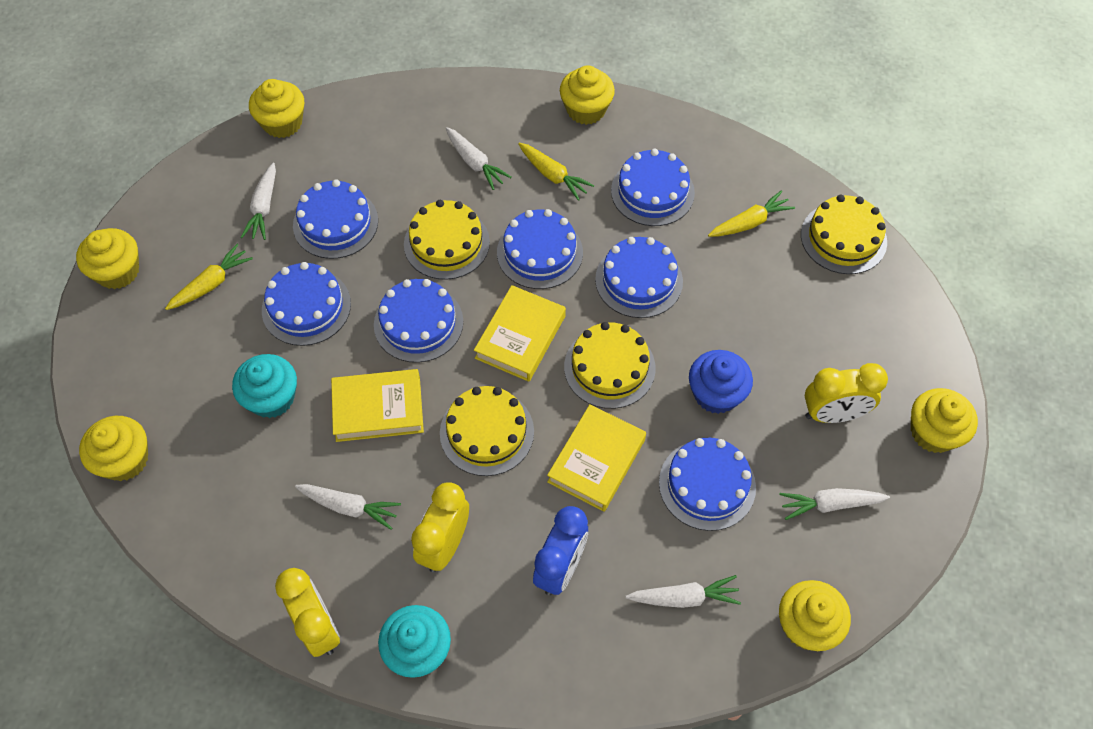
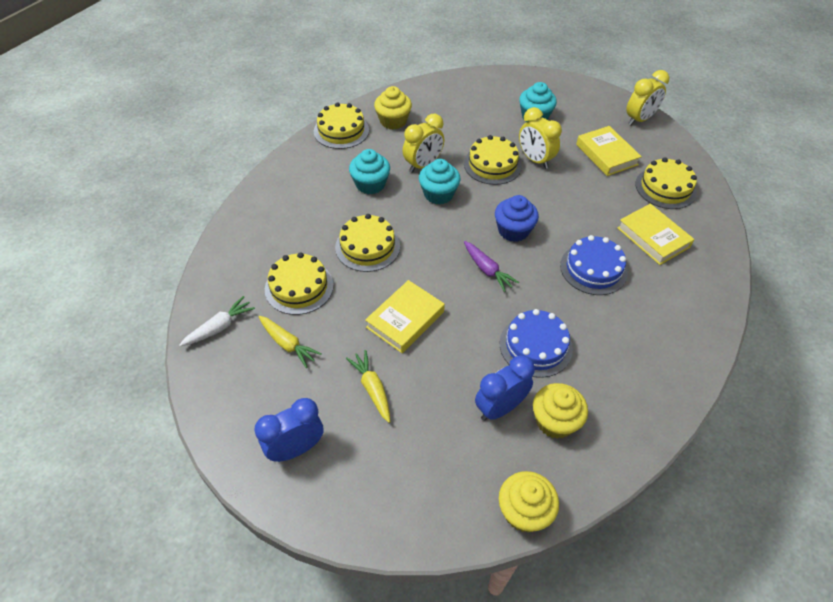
blue cake: [262,262,351,346] [293,179,378,259] [374,279,463,363] [497,209,583,289] [595,237,683,318] [611,149,695,226] [659,438,756,531] = 7 -> [500,309,573,378] [560,235,628,295] = 2
blue clock: [533,506,588,595] = 1 -> [254,398,324,462] [475,356,535,421] = 2
purple carrot: none = 0 -> [464,241,519,292] = 1
turquoise cupcake: [232,354,297,418] [378,605,451,678] = 2 -> [349,149,390,195] [419,159,461,204] [519,82,557,122] = 3
white carrot: [240,163,276,240] [295,484,401,530] [446,127,512,190] [626,575,741,608] [779,488,890,520] = 5 -> [179,296,255,346] = 1
yellow cake: [404,200,490,280] [440,386,534,476] [564,322,656,409] [801,195,887,274] = 4 -> [265,252,334,315] [314,102,369,149] [335,214,400,272] [464,135,522,185] [635,157,697,209] = 5
yellow carrot: [165,244,253,310] [518,143,594,201] [708,191,795,237] = 3 -> [259,316,322,368] [346,350,390,423] = 2
yellow cupcake: [76,228,139,289] [79,416,148,481] [249,79,304,138] [560,65,615,125] [779,580,851,651] [911,388,978,453] = 6 -> [374,86,412,129] [499,471,559,532] [533,383,588,439] = 3

